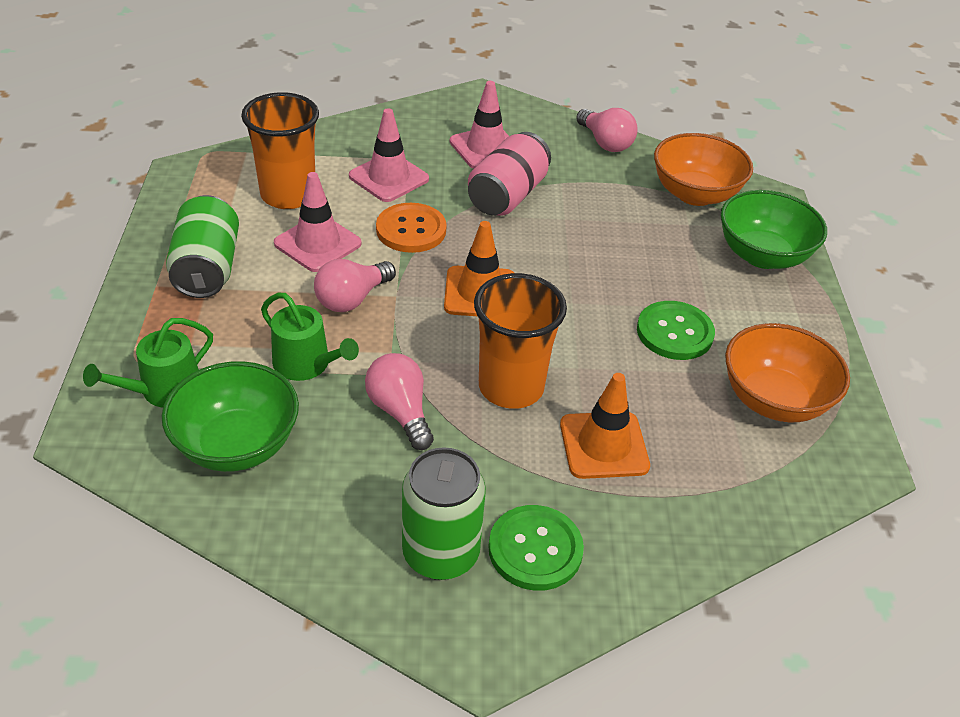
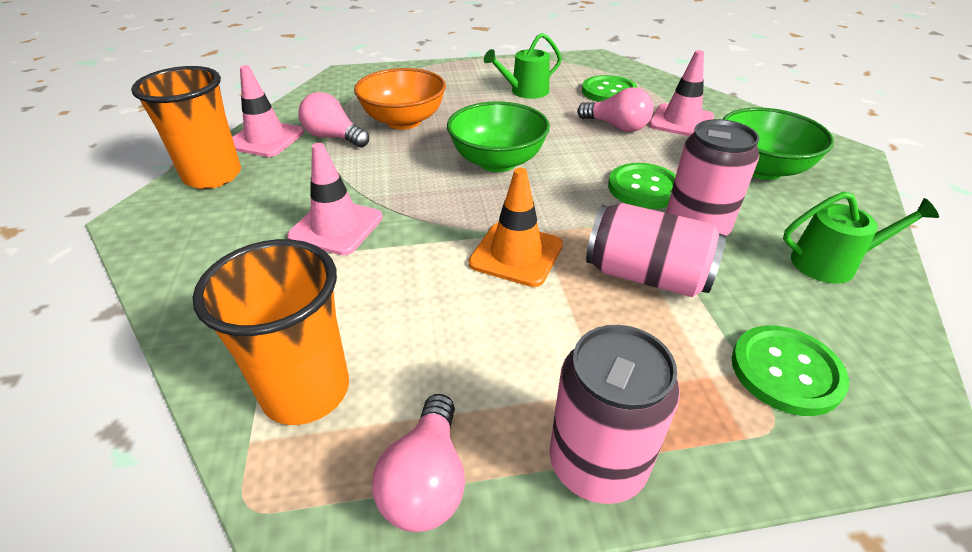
green button: [489,505,584,591] [637,301,715,360] = 2 -> [582,75,638,102] [608,163,676,209] [732,325,849,416] = 3
green can: [166,195,239,298] [402,447,486,580] = 2 -> none = 0
orange bowl: [654,133,753,206] [725,323,850,422] = 2 -> [354,68,446,130] = 1
orange button: [376,203,447,253] = 1 -> none = 0
orange traffic cone: [444,221,514,316] [560,373,650,479] = 2 -> [469,167,563,287] = 1
pink can: [468,132,551,216] = 1 -> [550,325,680,504] [586,203,726,297] [666,119,759,236] = 3

